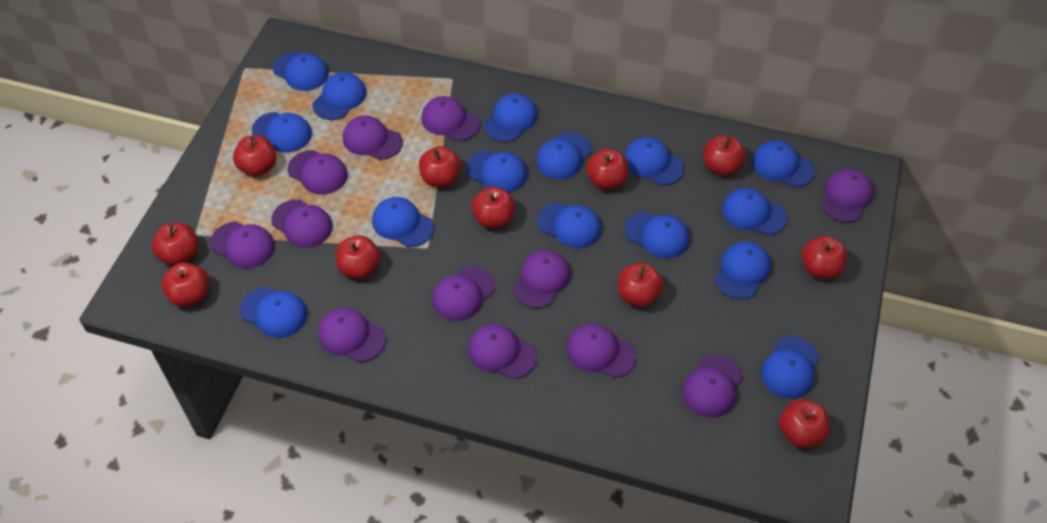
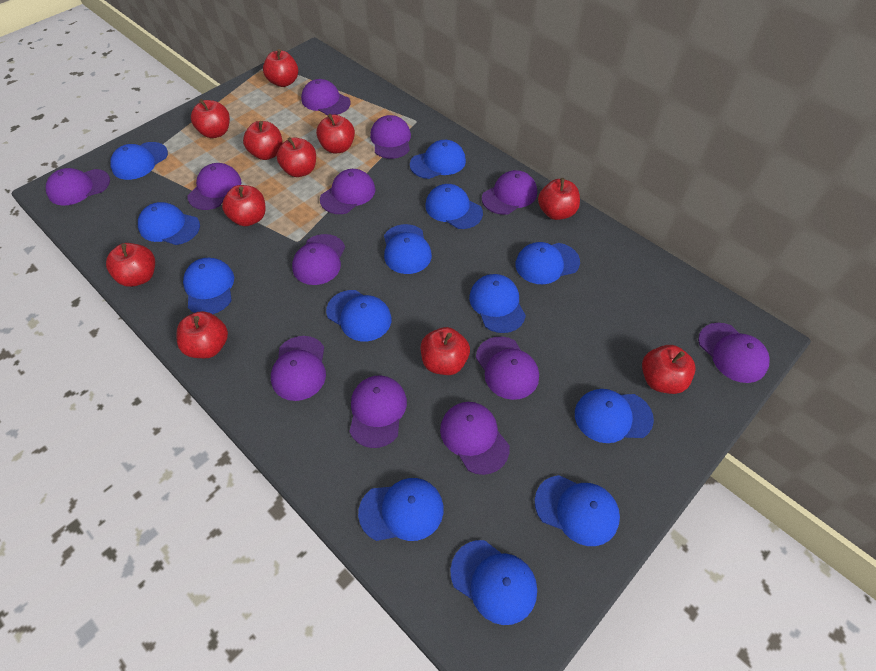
blue cap: [240,287,307,338] [252,112,312,152] [273,52,329,91] [313,72,367,120] [372,197,434,247] [465,150,527,193] [484,93,538,142] [536,132,591,179] [537,202,601,248] [624,137,684,185] [625,211,689,258] [715,242,771,299] [722,188,787,235] [752,140,815,187] [761,336,819,399] = 15 -> [110,142,168,180] [138,202,200,245] [183,258,234,314] [326,290,392,341] [358,478,444,541] [384,224,432,274] [410,140,466,179] [425,184,483,229] [450,540,537,625] [469,274,526,333] [516,242,580,284] [535,475,620,546] [575,389,654,443] = 13

